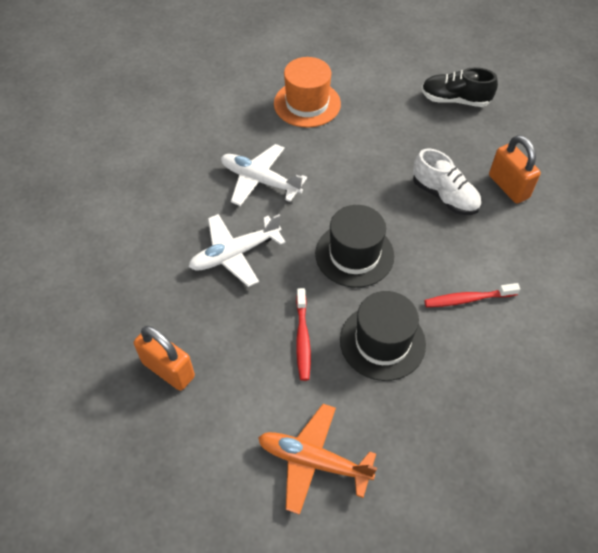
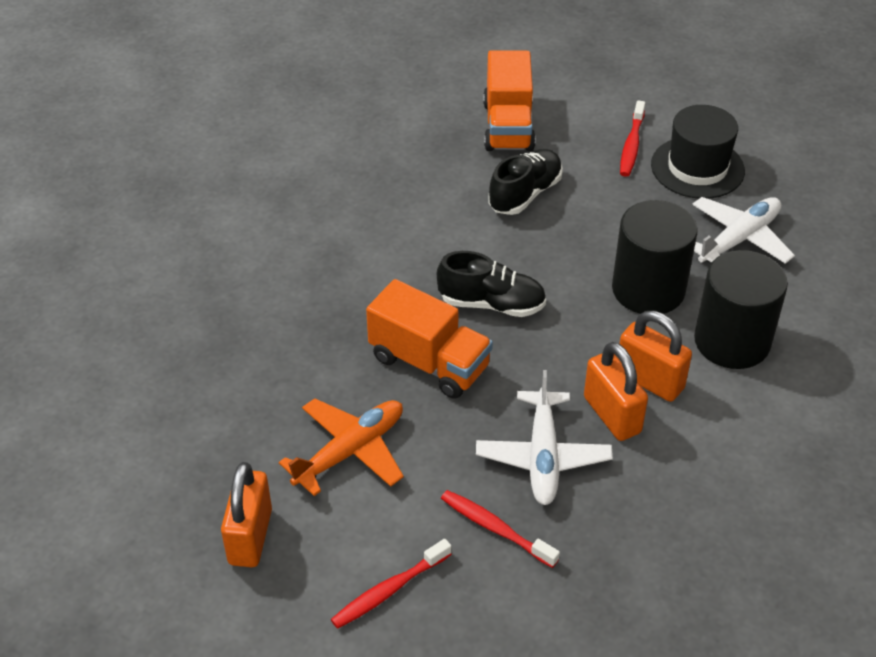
black cylinder: none = 0 -> [612,200,698,314] [694,250,788,369] = 2
black hat: [315,205,394,288] [340,291,426,381] = 2 -> [651,105,745,199] = 1
black shoe: [421,67,498,107] = 1 -> [437,251,546,317] [489,149,563,215] = 2
orange hat: [274,57,341,128] = 1 -> none = 0
orange padlock: [134,326,195,391] [489,135,541,203] = 2 -> [221,462,272,567] [584,342,648,441] [617,311,692,402] = 3
orange truck: none = 0 -> [366,279,493,399] [483,50,536,152] = 2
red toothbrush: [296,288,311,381] [424,283,520,307] = 2 -> [331,539,452,629] [441,490,560,568] [620,100,645,177] = 3
white shoe: [413,148,481,215] = 1 -> none = 0

